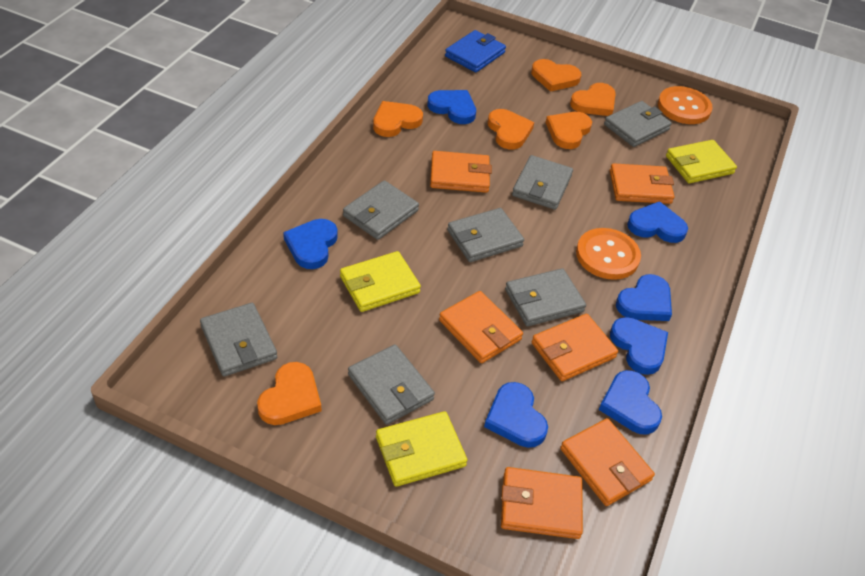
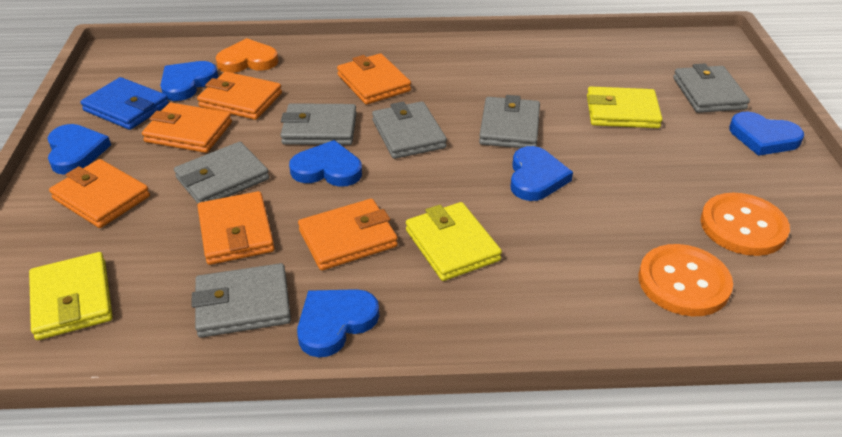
blue heart: [283,219,338,269] [427,90,476,124] [484,382,548,448] [599,370,662,434] [610,317,668,375] [616,274,672,321] [627,201,688,243] = 7 -> [47,124,111,175] [160,61,218,101] [289,140,362,187] [297,289,379,357] [510,146,573,201] [729,112,804,156] = 6
grey wallet: [200,303,277,377] [343,180,419,240] [348,345,435,425] [447,208,524,262] [505,268,586,326] [512,155,573,210] [604,101,672,147] = 7 -> [174,142,269,203] [192,263,291,338] [280,103,357,145] [372,101,447,159] [479,95,540,148] [673,64,750,113] = 6
orange heart: [257,362,321,425] [373,101,423,137] [488,109,534,149] [531,59,581,92] [545,112,592,149] [570,83,616,116] = 6 -> [216,38,279,73] = 1

